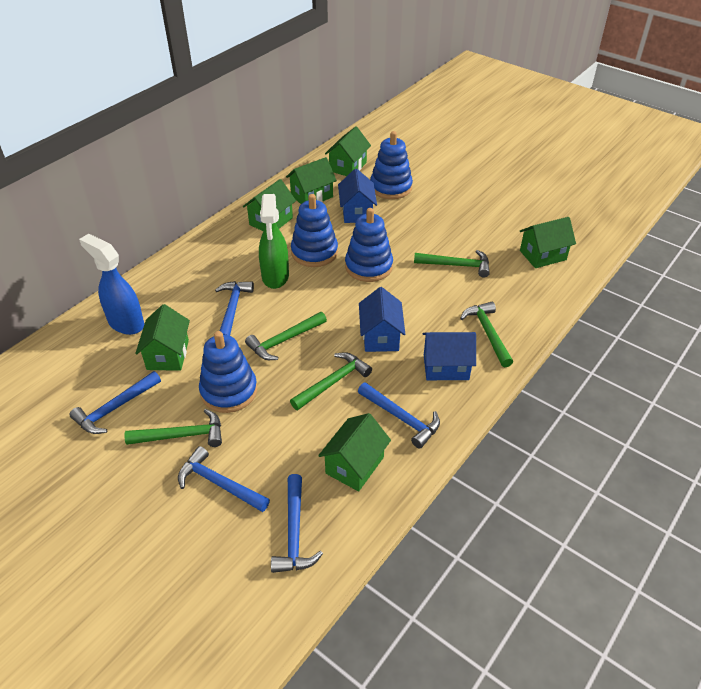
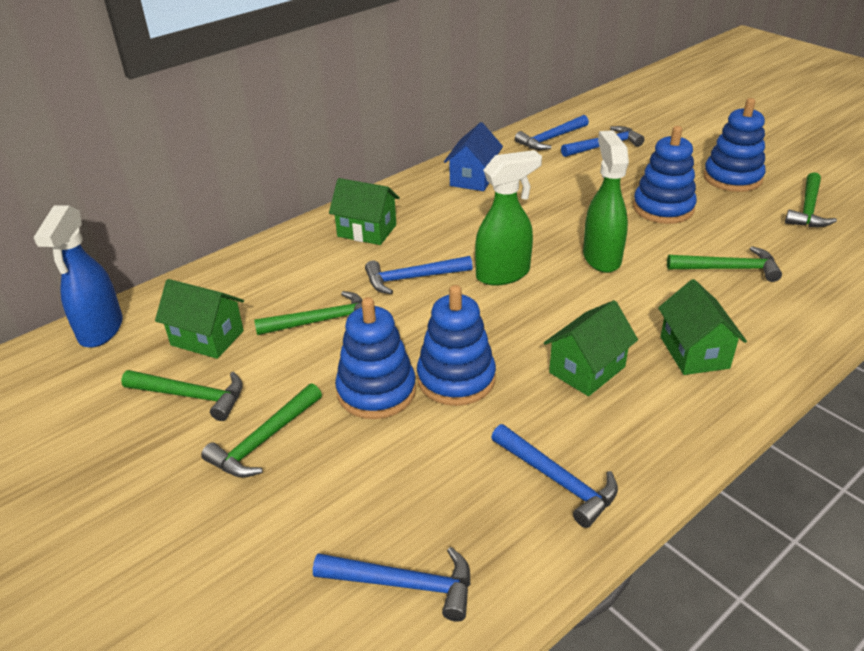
blue house: [338,168,377,223] [359,287,405,352] [422,332,476,380] = 3 -> [444,122,503,191] = 1
green house: [135,304,190,371] [243,179,296,231] [286,157,337,204] [318,413,391,491] [325,126,371,176] [520,217,576,268] = 6 -> [155,279,244,359] [329,178,400,245] [544,300,638,396] [658,279,747,375] = 4
green spray bottle: [259,194,289,289] = 1 -> [475,150,542,286] [583,130,629,273] = 2

